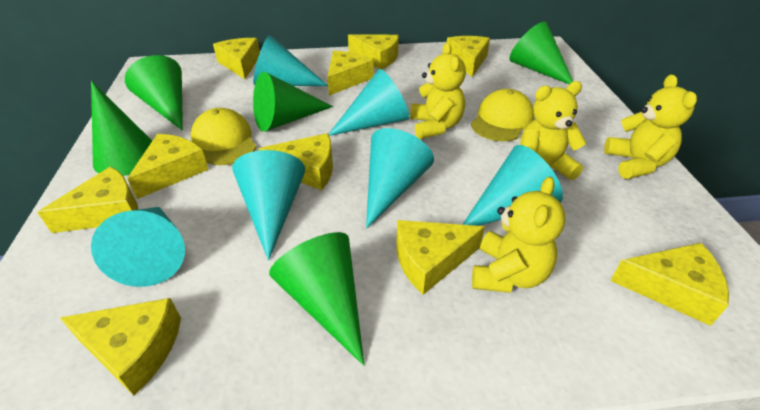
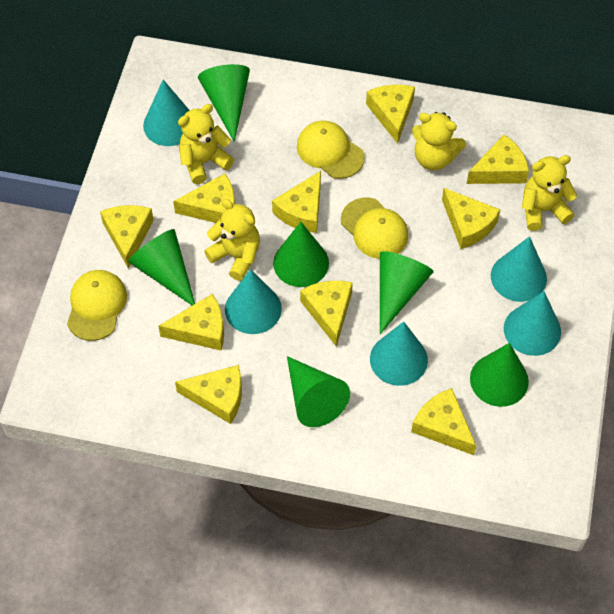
green cone: [91,81,152,176] [125,55,183,131] [253,72,333,132] [269,232,364,366] [510,22,573,84] = 5 -> [128,229,195,306] [198,64,250,142] [273,222,329,287] [287,356,350,427] [380,251,433,334] [470,343,529,407] = 6
turquoise cone: [91,207,185,287] [232,150,305,261] [253,35,328,86] [329,69,409,136] [366,128,434,229] [462,145,563,226] = 6 -> [143,80,189,146] [225,269,282,334] [370,321,428,386] [491,236,547,302] [504,291,561,356] = 5
yellow cap: [191,108,257,165] [471,89,534,141] = 2 -> [67,270,127,341] [297,121,365,179] [341,198,408,259] = 3

